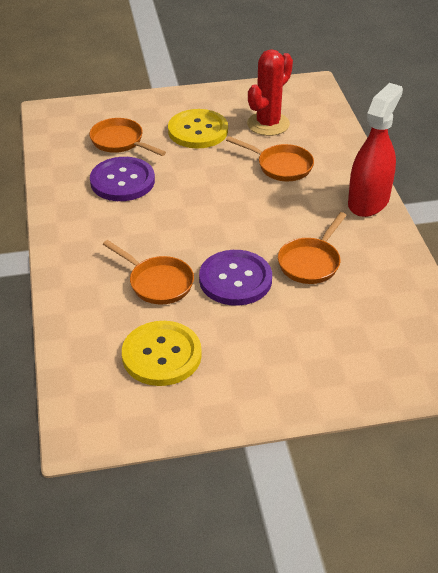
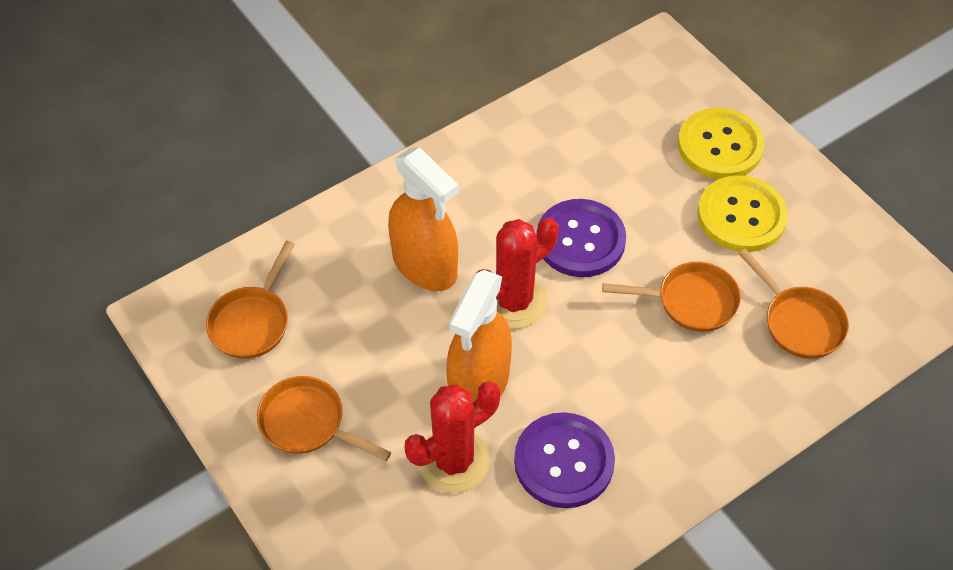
orange spray bottle: none = 0 -> [388,147,459,291] [446,270,512,403] = 2
red cactus: [247,49,293,136] = 1 -> [405,381,500,493] [477,218,559,329] = 2
red spray bottle: [348,83,403,217] = 1 -> none = 0

